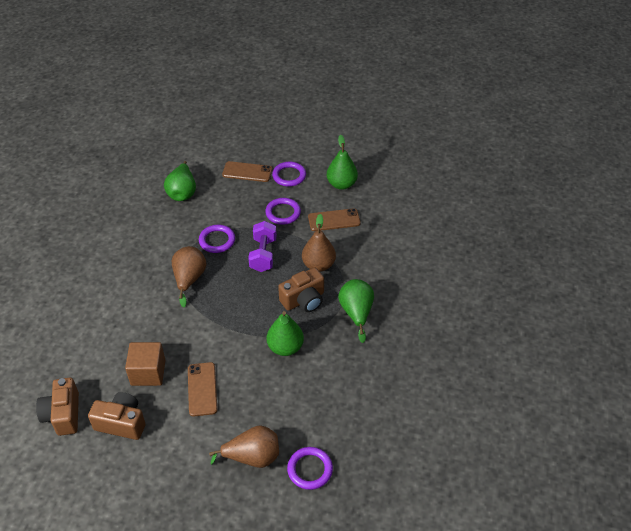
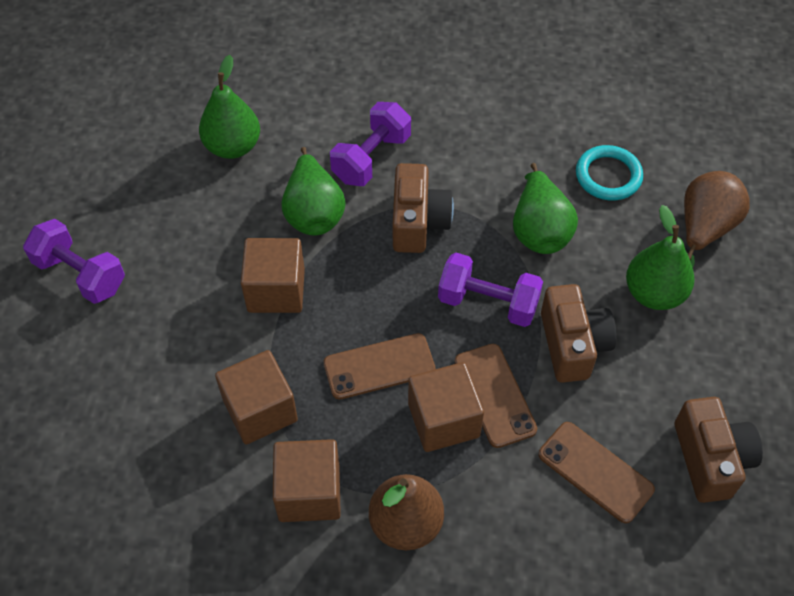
brown cube: [125,342,166,386] = 1 -> [215,350,298,444] [241,238,305,313] [273,439,341,522] [408,362,484,452] = 4
brown pear: [172,246,206,307] [209,425,279,468] [302,214,336,272] = 3 -> [369,474,444,550] [684,171,750,268] = 2
purple dumbbell: [248,221,277,272] = 1 -> [23,219,125,304] [330,102,411,186] [438,253,543,327] = 3
purple ring: [199,225,235,253] [265,198,301,225] [272,162,306,187] [287,447,333,490] = 4 -> none = 0
turquoise ring: none = 0 -> [576,145,643,201] = 1

